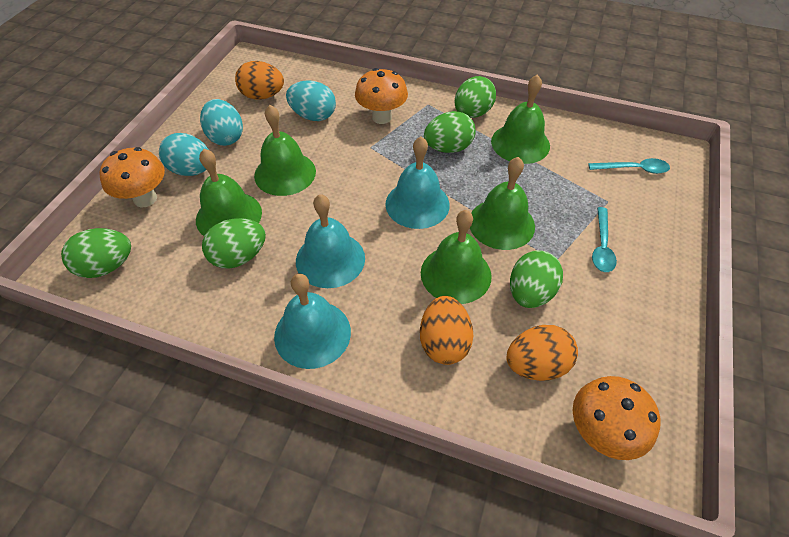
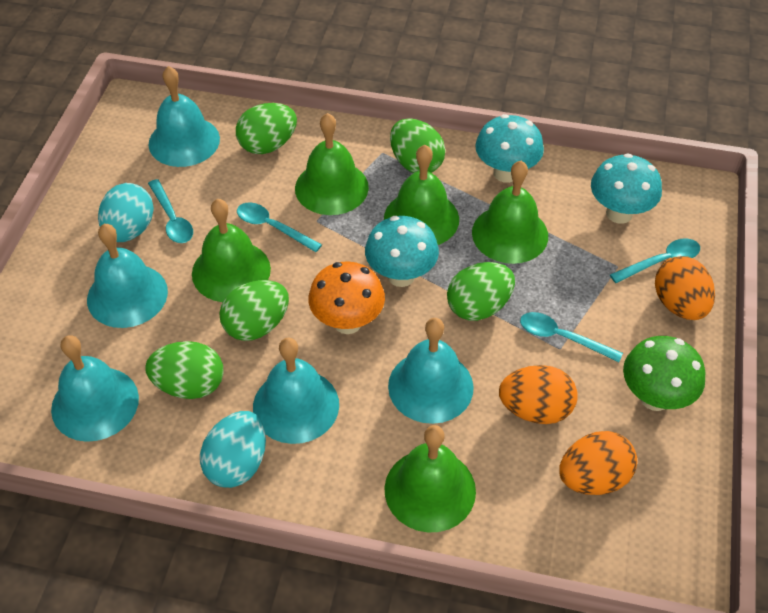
green mushroom: none = 0 -> [623,336,706,411] = 1
orange mushroom: [99,147,165,207] [355,68,408,124] [573,376,660,460] = 3 -> [308,261,385,334] = 1
turquoise bell: [274,274,351,369] [296,194,365,288] [385,137,450,229] = 3 -> [51,335,139,442] [87,224,168,328] [148,66,220,167] [253,338,339,444] [388,318,474,424] = 5
turquoise egg: [159,133,209,176] [200,99,243,146] [286,80,336,121] = 3 -> [98,183,154,242] [200,411,266,488] = 2
turquoise mushroom: none = 0 -> [365,216,439,287] [475,114,544,183] [591,154,662,224] = 3
turquoise spoon: [588,158,670,174] [592,207,617,272] = 2 -> [148,179,193,243] [237,202,322,252] [520,312,623,362] [610,238,700,283] = 4

